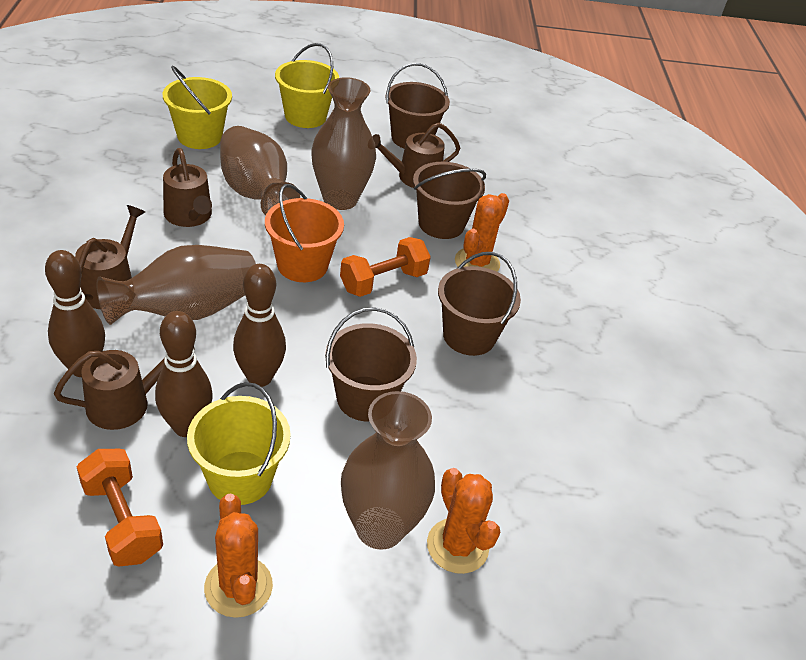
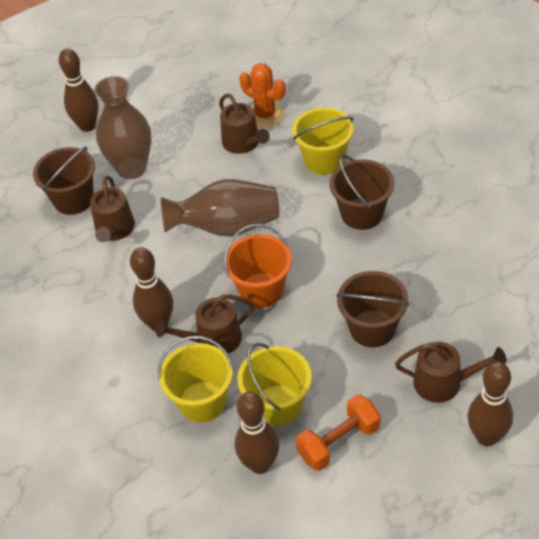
brown bowling pin: [45,250,105,377] [155,311,213,437] [233,264,286,387] = 3 -> [59,48,99,132] [130,247,173,331] [235,392,279,474] [467,362,513,446] = 4
brown bucket: [325,307,417,421] [385,63,450,149] [413,162,486,239] [438,252,521,356] = 4 -> [33,146,95,215] [329,155,394,230] [336,271,409,347] = 3
brown vase: [97,245,256,325] [220,126,300,215] [311,77,376,210] [341,391,435,550] = 4 -> [94,76,151,179] [161,179,279,237] = 2
orange cactus: [204,493,273,618] [427,468,500,574] [455,193,509,272] = 3 -> [240,63,285,127] = 1
orange dumbbell: [77,449,163,566] [340,237,431,297] = 2 -> [296,395,380,471] = 1

